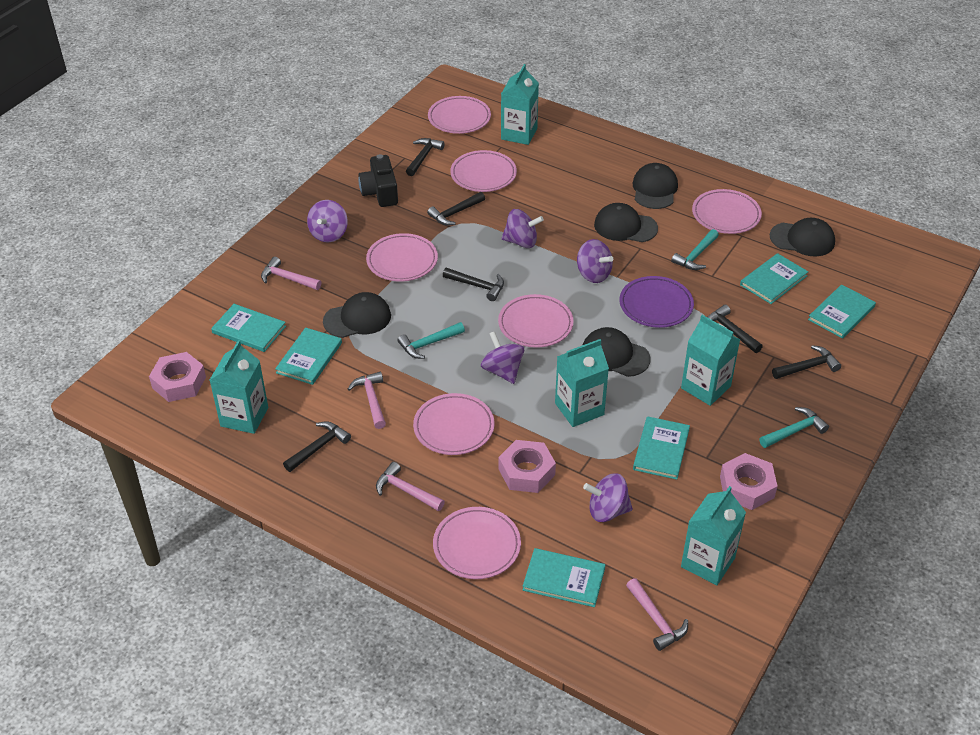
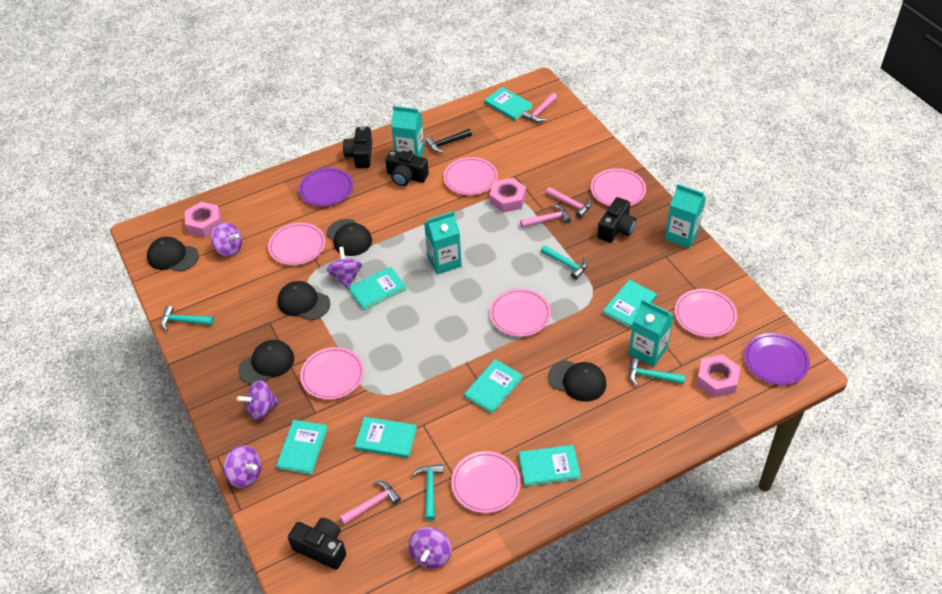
black camera: [358,154,398,207] = 1 -> [288,518,346,570] [343,126,372,168] [385,150,429,186] [597,197,636,243] = 4
black hammer: [283,421,351,472] [406,138,445,176] [427,192,485,226] [443,268,504,301] [708,304,763,353] [772,345,841,379] = 6 -> [425,129,472,153] = 1
purple plate: [619,276,694,328] = 1 -> [299,168,353,206] [744,333,810,385] = 2
turquoise book: [211,304,286,352] [275,328,342,385] [523,548,606,607] [633,416,690,480] [740,253,808,304] [808,284,876,339] = 6 -> [276,420,328,475] [348,267,407,310] [355,417,417,458] [464,359,523,414] [484,87,533,121] [519,445,581,487] [603,280,657,329] = 7
turquoise carton: [210,340,268,434] [501,64,539,145] [555,339,609,427] [681,315,740,406] [681,486,746,585] = 5 -> [391,106,425,157] [424,211,462,275] [628,299,674,367] [665,184,706,248] = 4
turquoise hammer: [397,322,465,359] [671,229,719,270] [759,407,829,448] = 3 -> [161,306,214,331] [412,464,444,521] [541,245,588,280] [629,358,685,386] = 4

